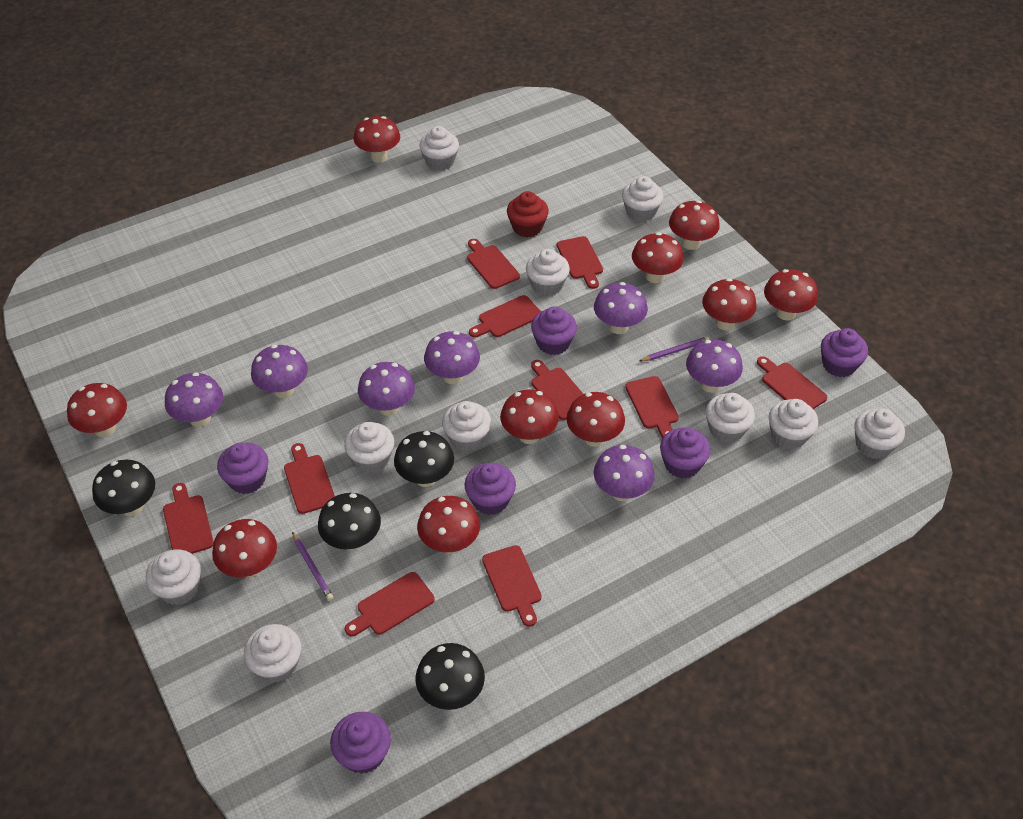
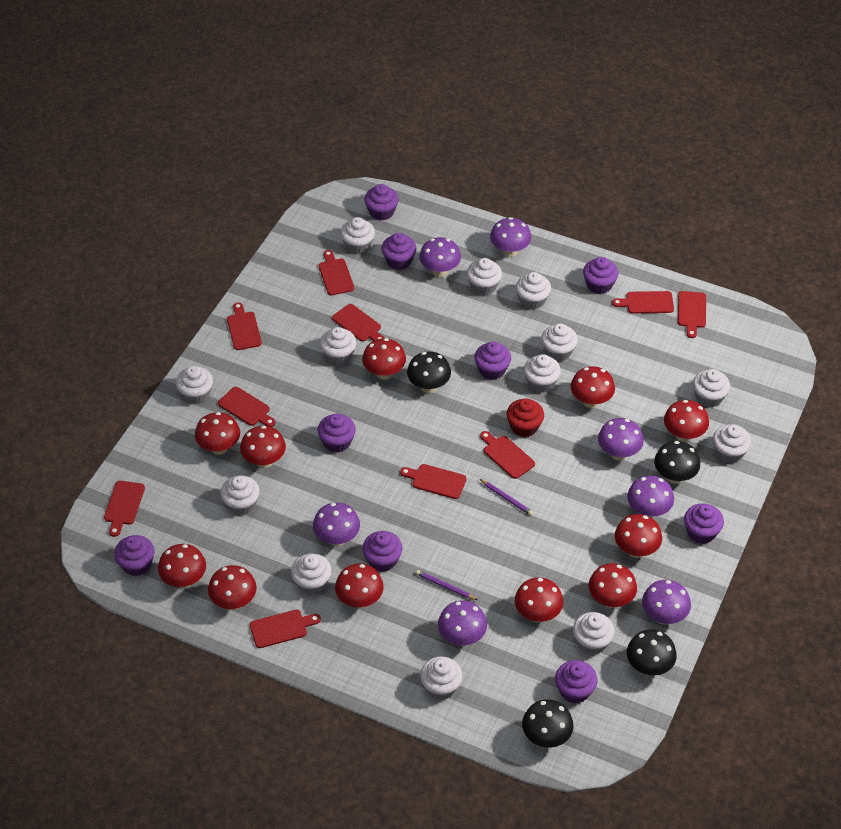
purple cupcake: [217,443,268,494] [330,712,391,774] [465,463,516,515] [531,306,577,355] [660,427,711,479] [821,328,868,377] = 6 -> [114,535,155,576] [318,414,356,453] [362,531,403,572] [364,184,399,221] [381,233,416,270] [474,342,511,380] [555,660,598,704] [583,257,619,294] [684,503,724,544] = 9
red mushroom: [67,383,127,437] [212,519,277,578] [354,116,400,163] [417,496,480,554] [500,389,559,444] [566,392,625,447] [632,232,684,283] [669,200,720,250] [702,278,757,330] [764,269,818,320] = 10 -> [158,544,206,588] [195,412,240,455] [208,565,257,610] [240,426,286,468] [335,564,383,608] [362,338,406,380] [515,577,563,622] [571,366,615,408] [588,563,637,608] [615,514,662,558] [664,400,709,442] = 11
white cupcake: [146,550,201,605] [244,624,301,683] [344,422,394,473] [419,126,459,171] [442,401,491,451] [526,249,570,296] [622,176,663,222] [706,393,755,443] [769,399,818,449] [854,408,905,459] = 10 -> [176,366,213,404] [220,475,260,515] [291,553,332,595] [320,327,356,365] [341,217,375,254] [420,656,463,700] [467,258,502,295] [516,272,551,310] [524,354,561,393] [541,323,578,362] [573,612,615,654] [693,369,730,407] [713,424,751,463] = 13

